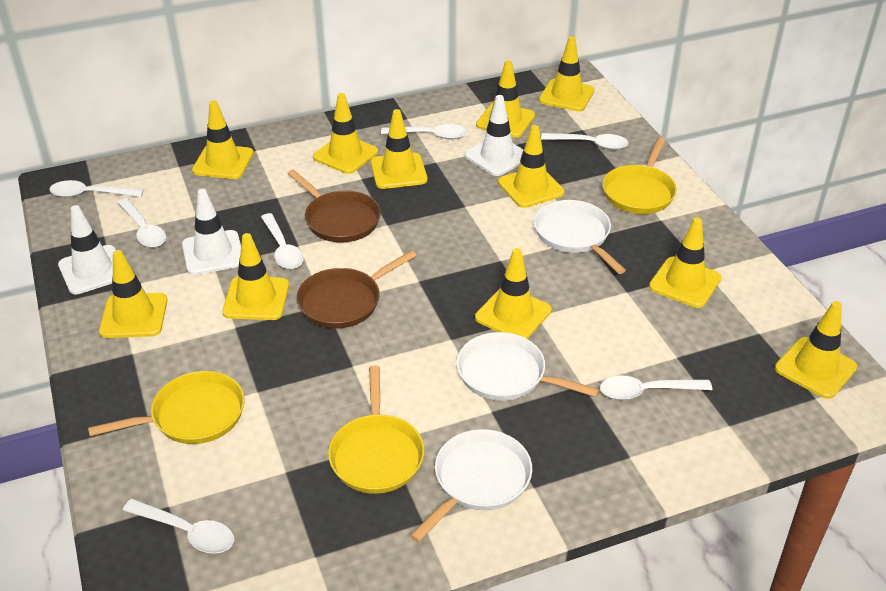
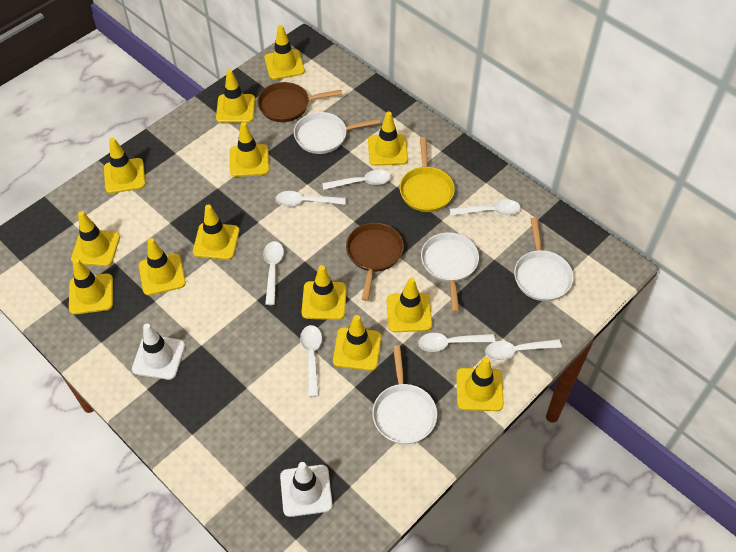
white pan: [410,429,532,543] [457,332,600,401] [534,200,626,274] = 3 -> [294,112,380,154] [372,345,437,444] [421,232,479,312] [514,217,574,301] = 4
white traffic cone: [58,205,116,295] [182,189,241,275] [465,95,523,176] = 3 -> [132,324,185,380] [280,462,332,517] = 2
yellow pan: [88,371,244,444] [328,366,425,494] [603,137,677,214] = 3 -> [399,137,455,212] = 1
yellow traffic cone: [99,250,167,338] [192,100,253,179] [222,233,289,320] [313,93,378,174] [371,109,427,189] [475,248,552,339] [476,60,535,138] [498,125,564,208] [539,36,594,111] [649,217,721,308] [775,301,857,399] = 11 -> [69,258,113,315] [71,211,120,267] [104,138,146,194] [139,238,186,295] [193,204,239,260] [216,69,255,123] [230,122,269,177] [264,25,305,80] [302,265,347,320] [333,315,381,371] [368,111,408,166] [387,278,432,332] [456,357,504,411] = 13

